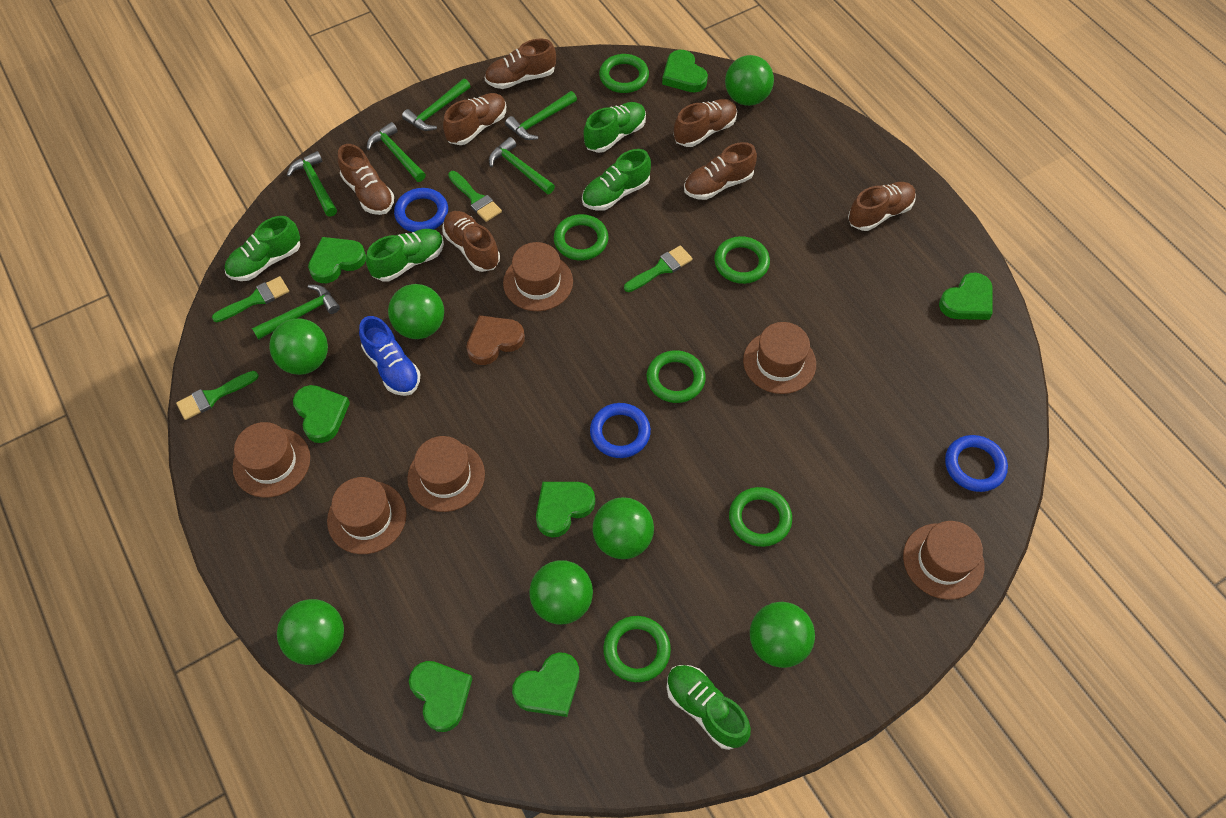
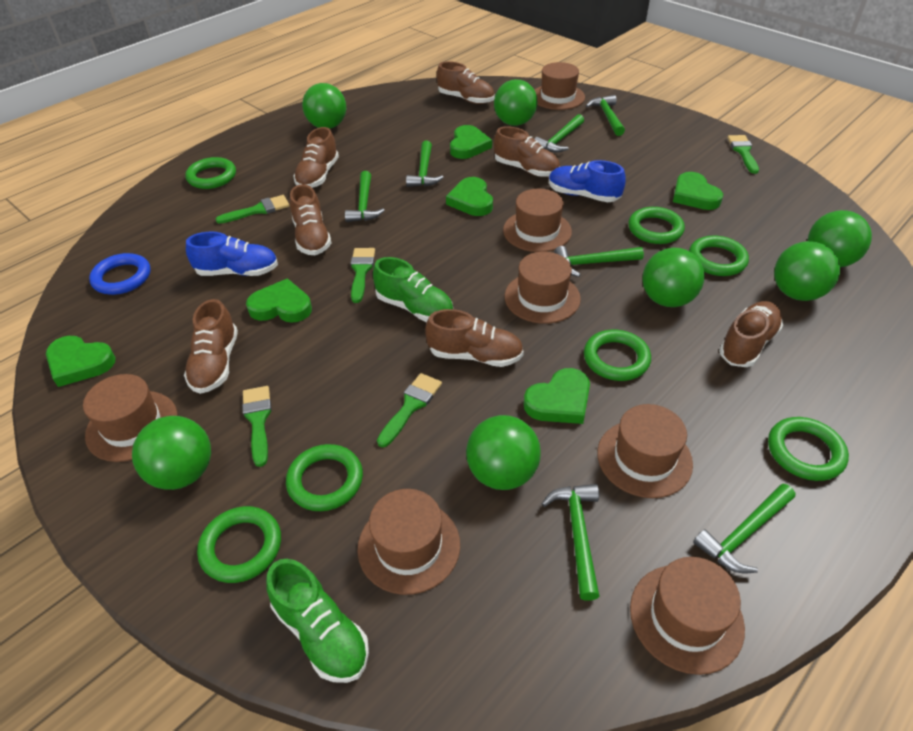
blue ring: [394,188,448,232] [590,403,651,458] [945,435,1008,492] = 3 -> [89,253,151,295] = 1
blue shoe: [359,316,420,396] = 1 -> [186,232,278,276] [549,160,626,202] = 2
brown hat: [233,422,310,498] [327,477,407,554] [407,436,485,512] [503,242,573,311] [743,322,816,394] [903,521,984,600] = 6 -> [83,374,177,462] [357,489,460,595] [503,189,572,252] [505,252,581,324] [535,62,585,110] [597,404,693,498] [630,557,745,675] = 7
brown heart: [467,315,525,365] = 1 -> none = 0
green brush: [176,371,259,420] [212,276,289,322] [448,171,502,222] [624,245,693,292] = 4 -> [216,195,290,224] [242,386,272,467] [351,248,375,303] [377,373,442,447] [728,135,759,174] = 5
green hammer: [252,285,340,340] [287,151,337,217] [367,122,426,182] [402,79,471,131] [489,137,555,194] [505,91,577,140] = 6 -> [345,171,385,222] [406,141,444,187] [535,114,584,152] [542,484,599,601] [554,246,644,277] [586,95,625,136] [693,484,795,573] = 7
green heart: [293,385,350,443] [308,237,366,283] [409,661,473,732] [512,652,579,717] [536,482,595,537] [662,50,708,92] [939,273,992,320] = 7 -> [46,336,116,387] [246,279,312,323] [446,177,493,216] [450,125,492,159] [524,368,590,424] [673,172,723,210] = 6
green ring: [554,214,608,261] [599,54,649,93] [603,616,671,682] [647,350,706,403] [714,236,770,284] [729,487,792,547] = 6 -> [185,157,236,189] [197,506,281,583] [286,444,363,511] [584,330,651,381] [628,207,685,244] [689,236,749,276] [768,417,849,481] = 7
green shoe: [225,216,300,281] [366,229,444,282] [582,149,651,211] [583,102,646,153] [666,665,751,750] = 5 -> [266,559,369,683] [373,257,453,322] = 2

